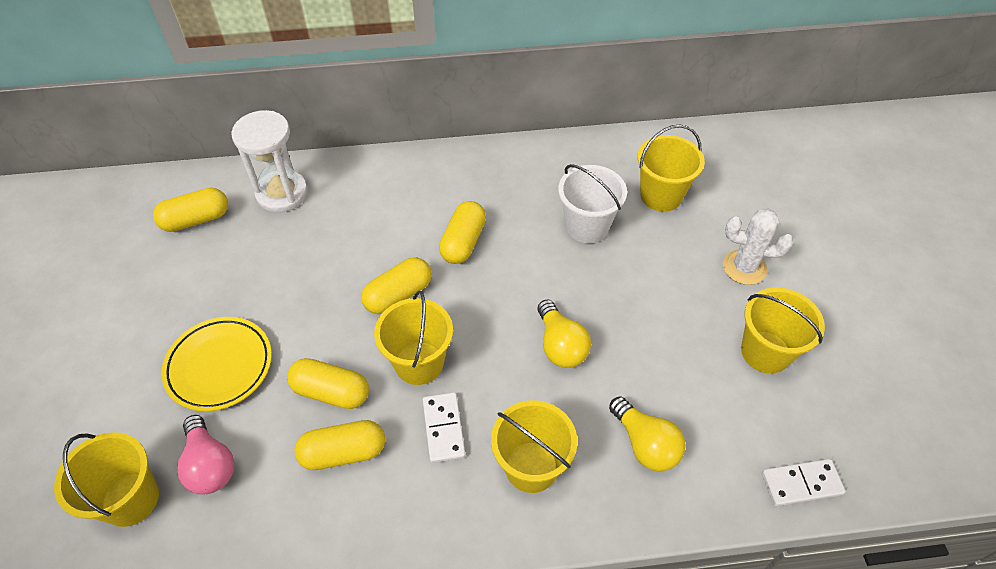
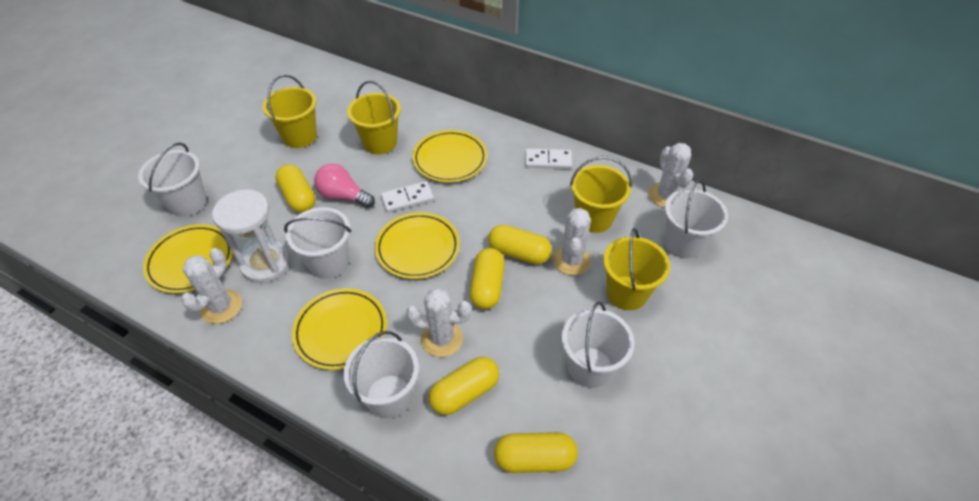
white bucket: [558,164,627,243] = 1 -> [138,142,207,217] [284,207,351,279] [343,331,419,418] [562,302,635,388] [664,179,728,258] = 5
white cactus: [723,209,793,285] = 1 -> [181,248,242,324] [406,288,471,357] [553,208,591,276] [649,143,693,208] = 4
yellow bucket: [54,432,159,527] [374,291,453,385] [491,400,577,493] [638,124,705,212] [741,288,825,374] = 5 -> [262,75,317,148] [347,81,401,154] [570,156,632,233] [603,228,670,310] = 4
yellow light bulb: [537,299,591,368] [609,396,686,471] = 2 -> none = 0
yellow plate: [162,317,272,411] = 1 -> [143,224,233,293] [292,288,387,370] [375,212,460,279] [412,130,487,183] = 4

